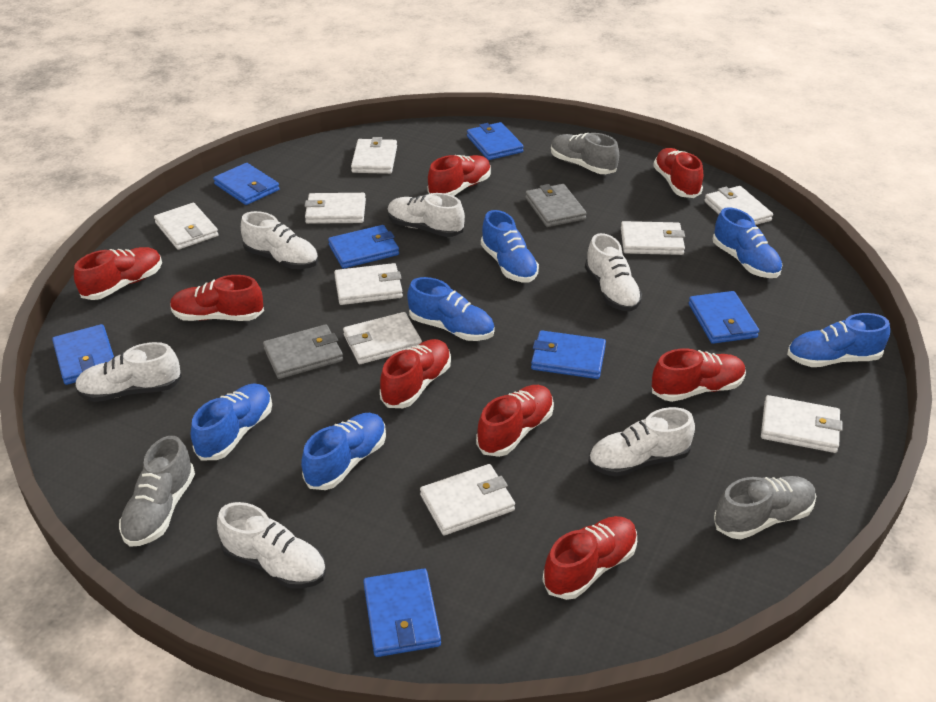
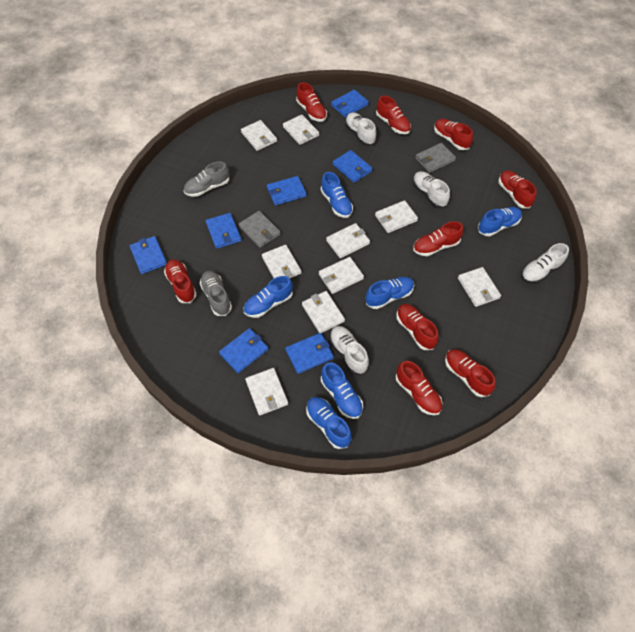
grey shoe: [119,436,195,547] [551,133,619,174] [714,476,816,539] = 3 -> [184,161,229,197] [200,271,232,316] = 2
red shoe: [74,247,162,300] [170,275,264,321] [380,339,451,408] [427,155,491,196] [476,385,554,457] [543,516,637,600] [652,348,746,402] [653,148,703,198] = 8 -> [164,259,197,303] [296,82,327,122] [376,96,411,134] [395,361,443,415] [396,304,439,350] [413,221,464,256] [434,119,473,150] [445,349,495,397] [499,170,536,209] = 9
white shoe: [75,342,182,402] [217,502,326,589] [241,211,318,269] [387,193,465,237] [585,233,642,312] [588,407,695,477] = 6 -> [329,326,369,375] [345,112,376,146] [413,171,450,208] [521,243,569,284] = 4

